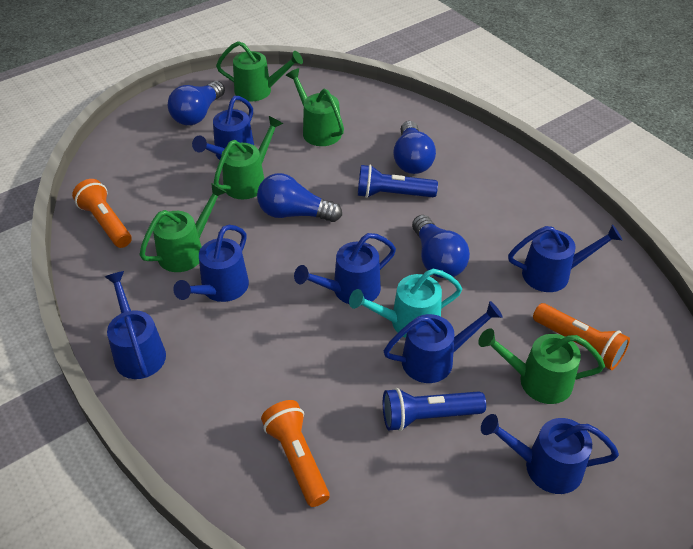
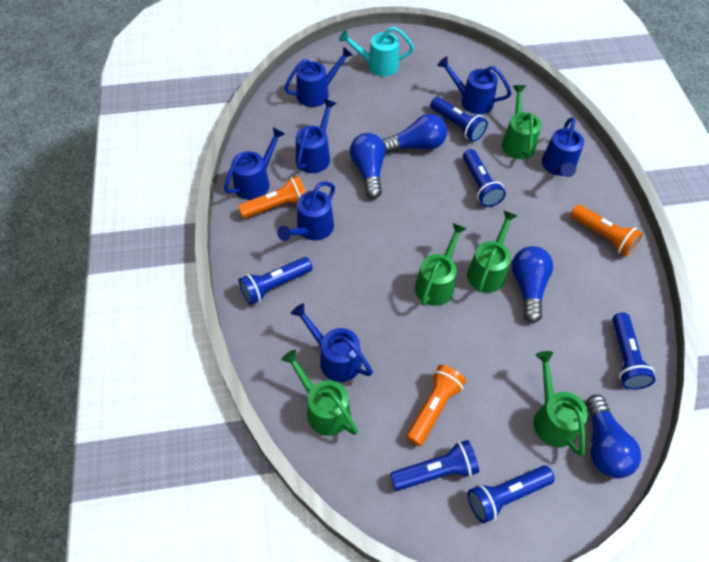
blue flashlight: [358,165,438,198] [383,388,486,431] = 2 -> [239,257,313,305] [390,440,479,491] [430,97,488,142] [463,149,506,207] [468,466,555,523] [612,312,655,390] = 6

